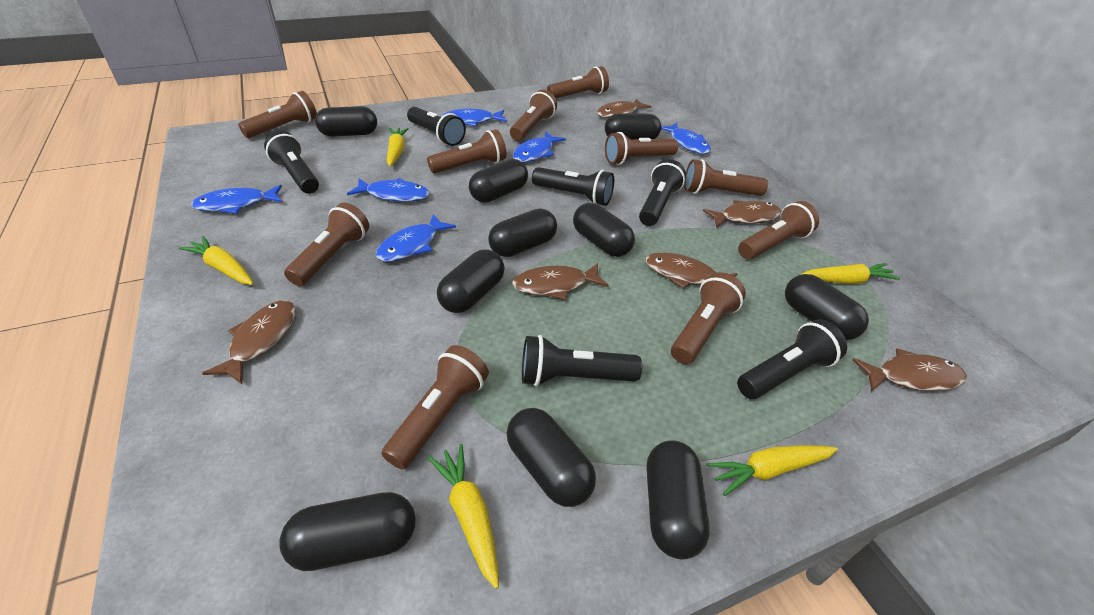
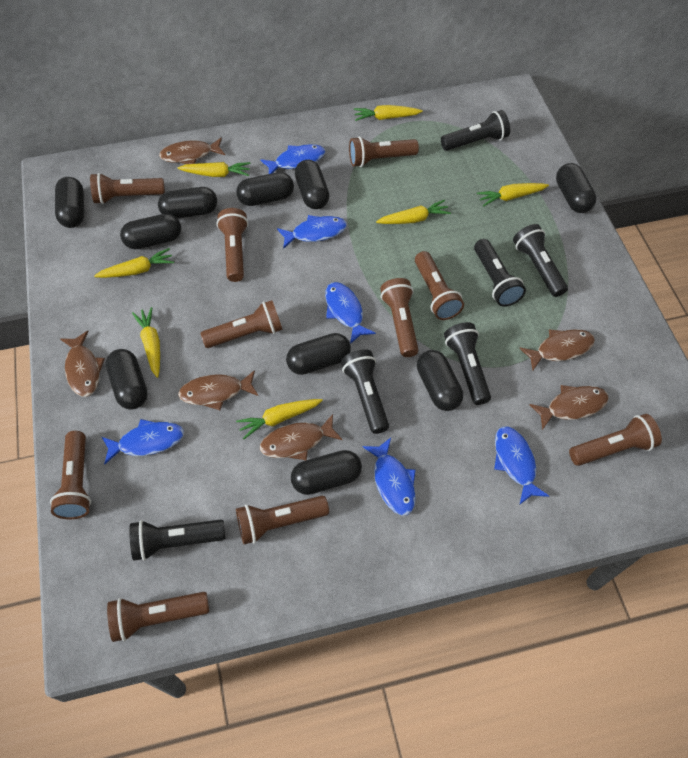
yellow carrot: [179,236,253,285] [387,128,409,167] [428,444,499,589] [707,445,838,496] [800,263,900,284] = 5 -> [94,248,174,278] [132,307,160,378] [178,162,250,177] [236,399,323,439] [354,105,423,121] [376,200,451,224] [477,183,549,207] = 7

